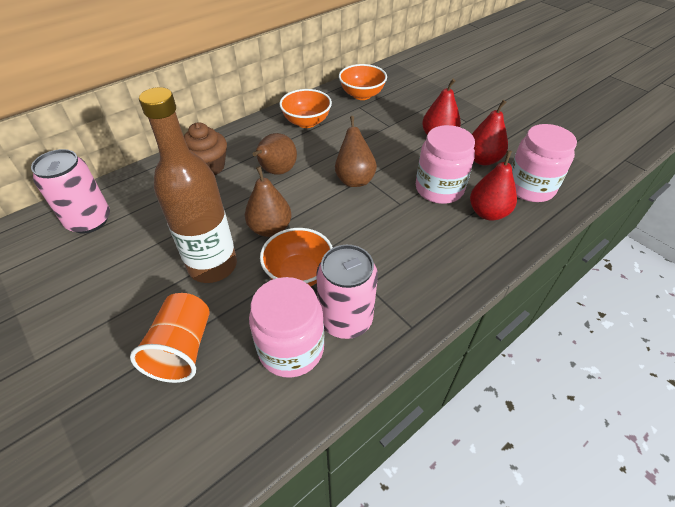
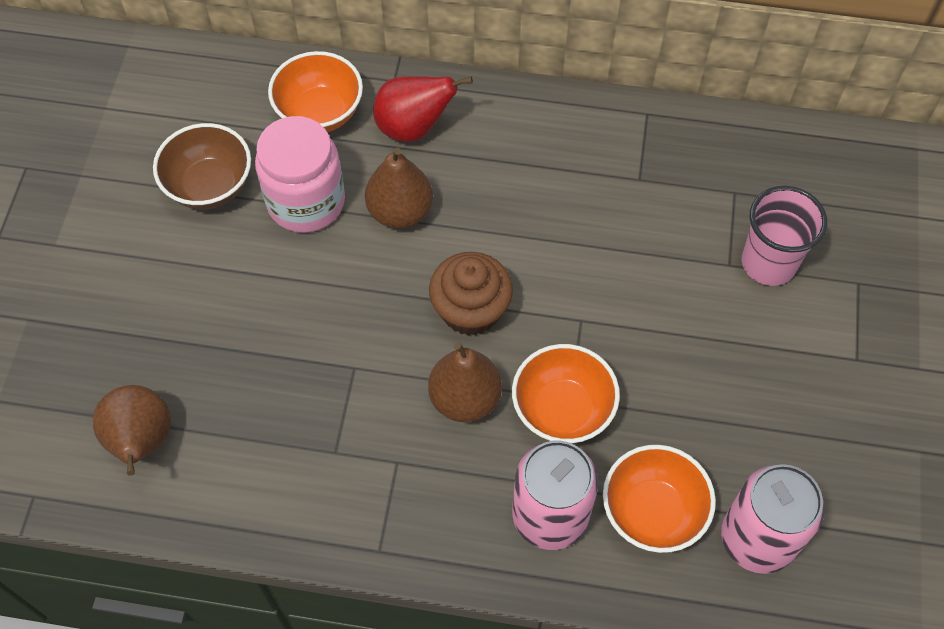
brown bottle: [139,87,237,283] = 1 -> none = 0
brown bowl: none = 0 -> [153,123,251,209] = 1
orange cup: [130,293,210,383] = 1 -> none = 0
pink cup: none = 0 -> [742,186,827,286] = 1
pink jar: [249,277,324,378] [416,125,475,204] [511,124,577,202] = 3 -> [255,116,345,233] = 1
red pear: [422,79,461,135] [470,150,517,221] [472,100,508,165] = 3 -> [373,76,473,142] = 1

